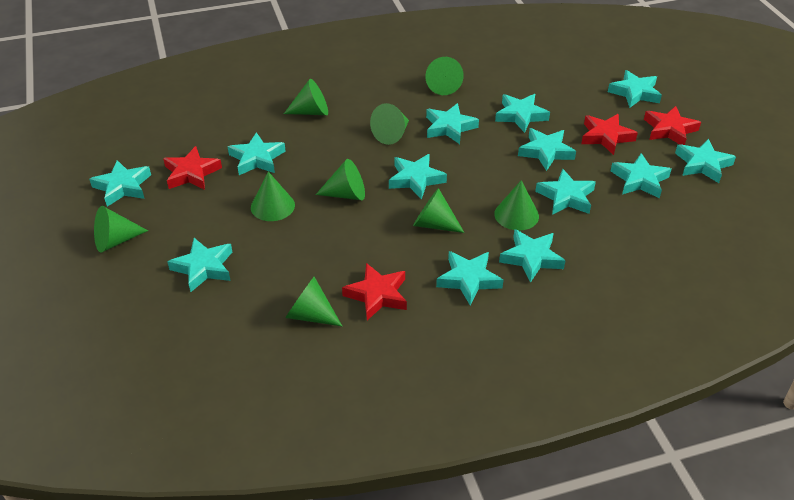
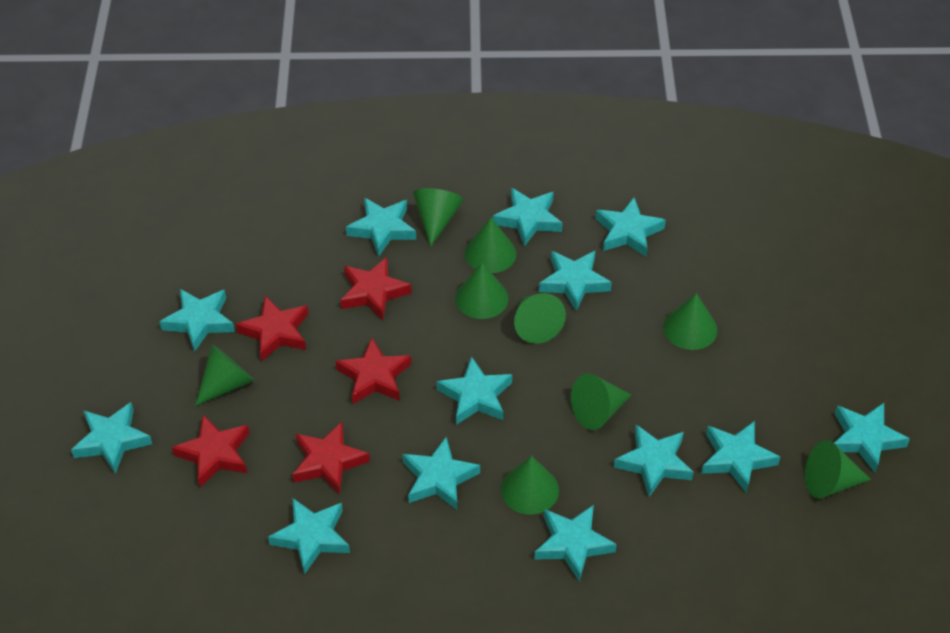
red star: [163,146,222,190] [342,263,407,320] [581,114,638,155] [644,106,701,145] = 4 -> [172,415,249,487] [236,296,308,362] [292,422,370,495] [336,338,411,404] [340,257,412,320] = 5

